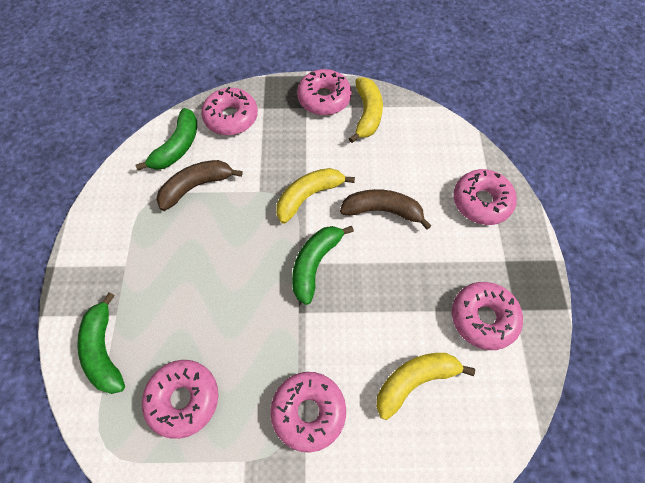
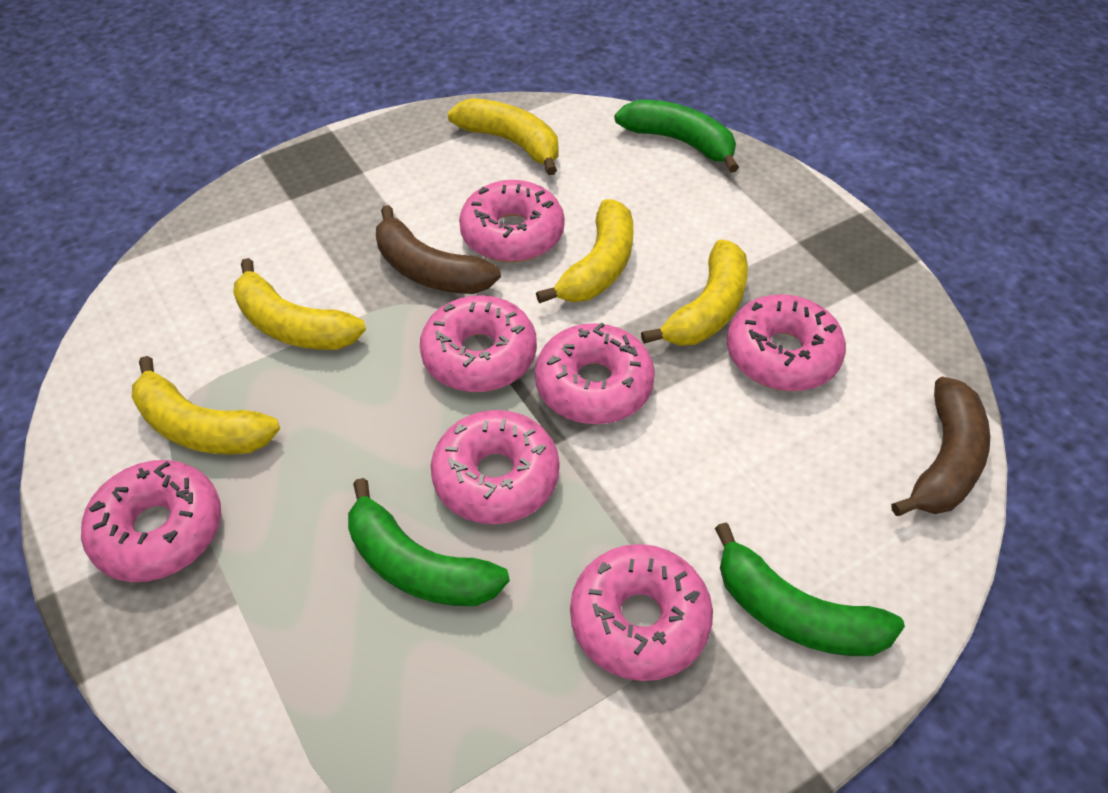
pink donut: [142,360,218,439] [201,87,258,135] [270,372,346,453] [297,69,352,115] [452,282,523,350] [453,169,517,225] = 6 -> [81,460,221,582] [420,295,537,392] [431,410,560,524] [459,180,565,262] [535,322,655,424] [570,544,713,681] [727,294,846,391] = 7
yellow banana: [276,168,355,224] [349,77,383,143] [376,353,475,420] = 3 -> [132,356,280,455] [233,258,366,350] [448,98,559,175] [536,199,633,303] [641,240,748,346] = 5

